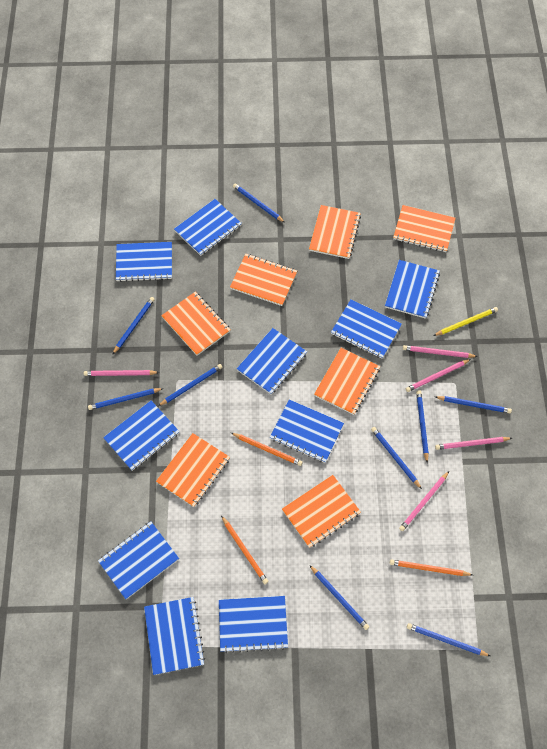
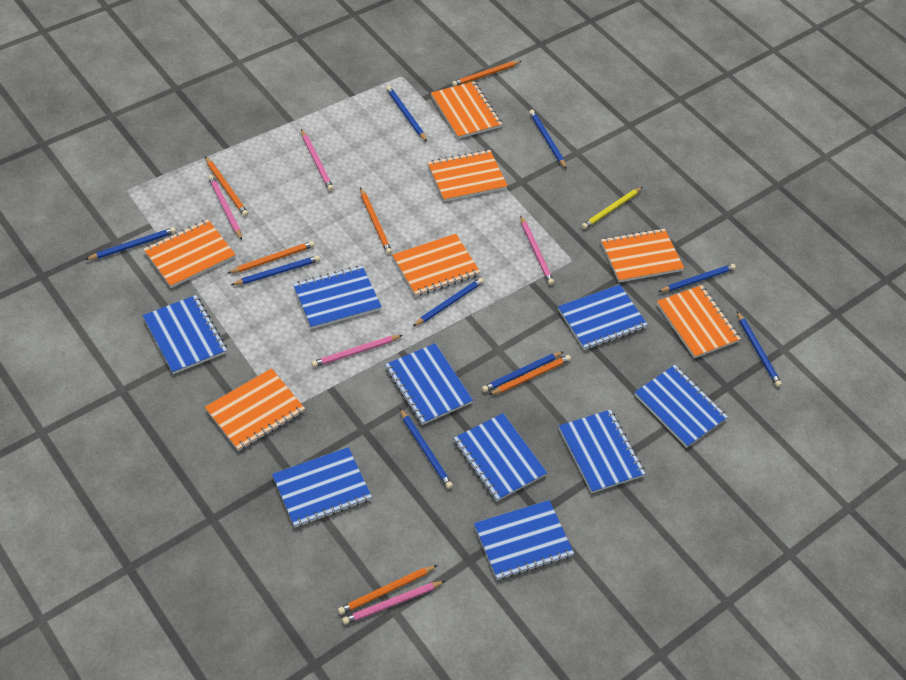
blue notebook: [98,521,179,600] [103,401,180,471] [116,242,172,282] [144,597,205,675] [174,199,242,256] [219,596,288,653] [237,328,307,395] [270,399,344,463] [331,300,402,359] [385,260,440,319] = 10 -> [142,295,227,374] [272,447,372,528] [293,266,382,329] [385,343,473,425] [454,413,547,501] [474,500,574,580] [558,285,648,350] [558,410,646,493] [634,365,728,448] = 9
orange pencil: [221,515,268,584] [231,433,303,466] [390,559,473,576] = 3 -> [205,156,248,217] [228,241,315,273] [338,565,437,615] [360,187,392,254] [452,61,521,87] [489,355,571,395] = 6

